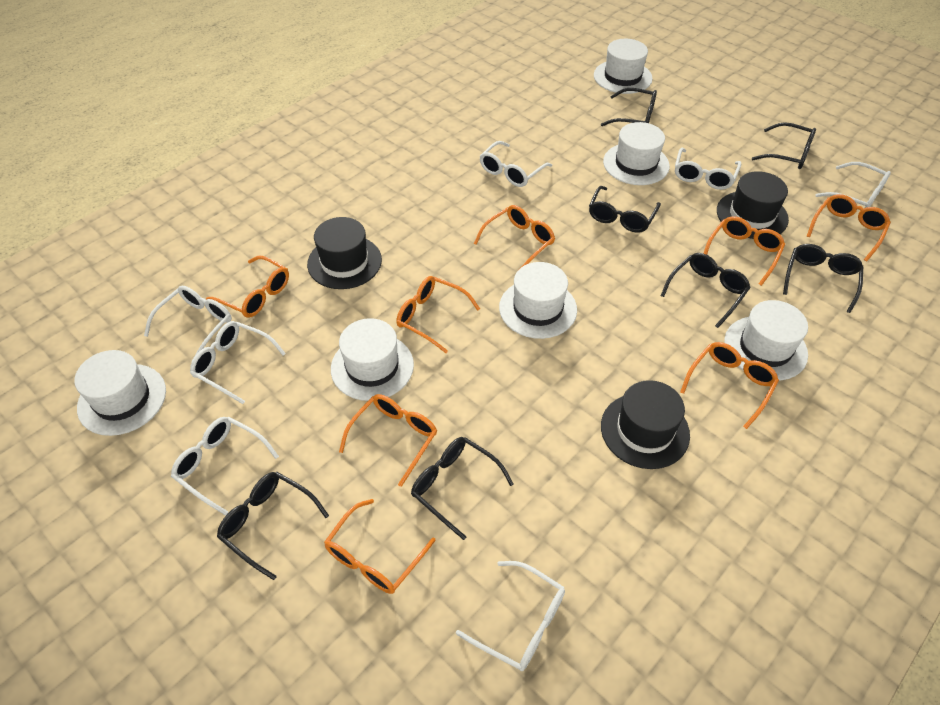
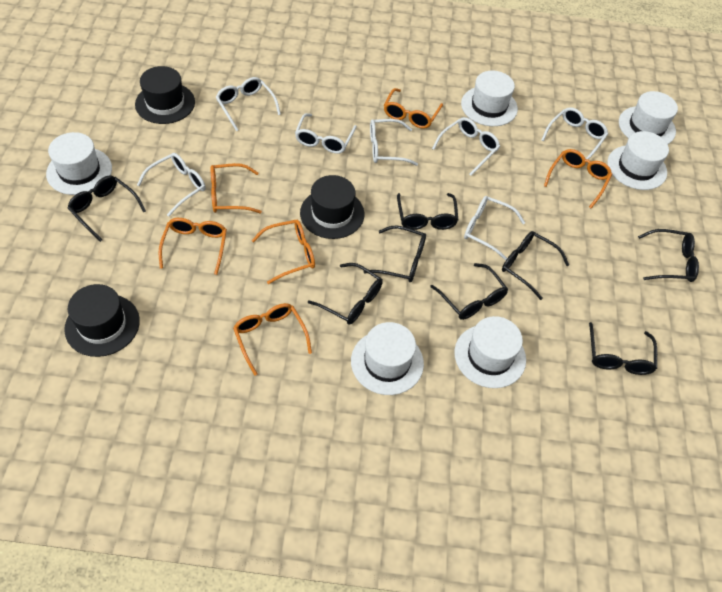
black glasses: [217,472,329,580] [411,437,513,540] [589,186,661,233] [601,88,657,126] [661,253,751,328] [752,122,816,169] [783,244,863,313] = 7 -> [68,175,146,242] [308,263,383,325] [363,225,426,282] [397,193,458,230] [430,263,508,320] [502,231,569,300] [589,322,657,375] [638,229,699,282] = 8
orange glasses: [206,256,289,318] [324,499,436,594] [339,394,437,487] [396,276,480,353] [474,205,555,267] [680,342,779,429] [704,216,785,286] [807,194,891,261] = 8 -> [159,218,227,275] [211,163,262,213] [233,303,312,376] [252,220,315,284] [384,88,443,129] [544,149,612,208] = 6

